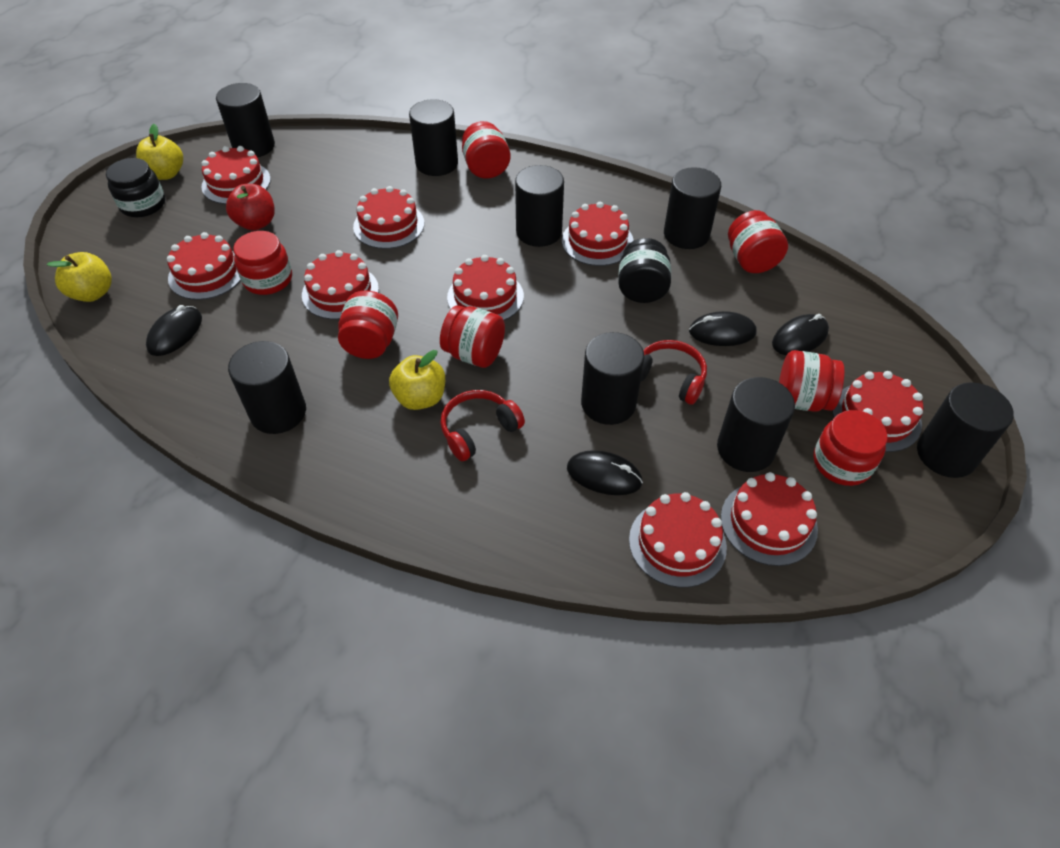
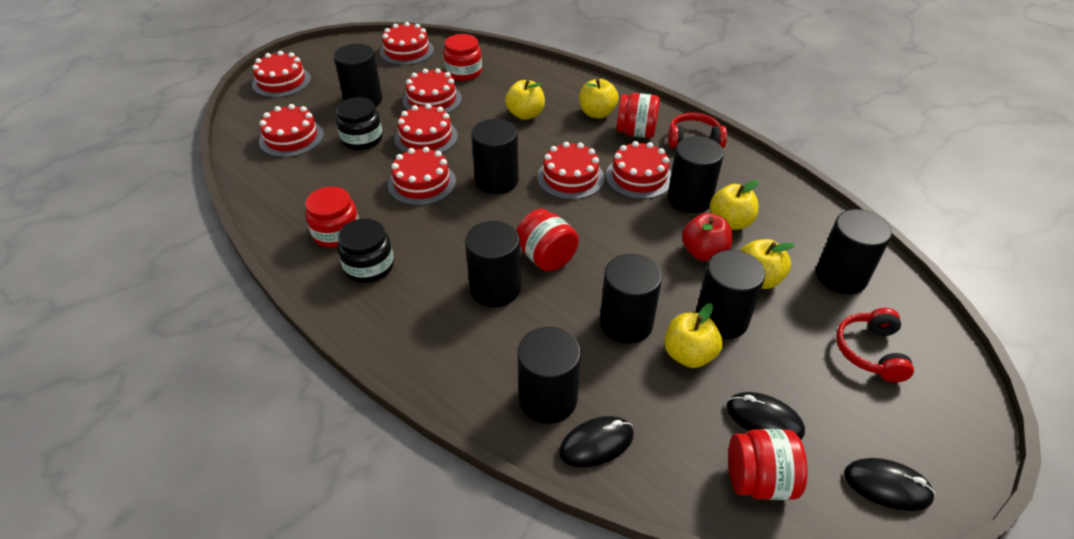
black mouse: [146,305,202,356] [567,450,643,495] [689,311,757,346] [772,314,829,355] = 4 -> [559,416,634,467] [726,392,805,440] [844,458,936,511] = 3
red cake: [167,232,241,300] [201,146,271,204] [302,250,379,320] [353,186,425,249] [447,255,524,321] [562,202,634,266] [629,492,727,588] [721,472,818,566] [832,371,923,452] = 9 -> [252,51,311,98] [259,104,324,157] [380,22,434,65] [388,147,456,206] [394,104,458,153] [403,68,462,114] [537,142,604,200] [606,141,671,199] = 8
red jar: [233,231,292,295] [338,290,398,359] [440,305,505,368] [462,121,510,179] [728,210,788,273] [779,350,845,412] [813,410,887,486] = 7 -> [305,186,359,248] [443,34,482,81] [516,209,579,272] [617,93,660,138] [728,429,808,500] = 5
yellow apple: [47,252,112,302] [136,124,183,180] [389,350,445,410] = 3 -> [505,80,545,120] [579,79,619,118] [664,303,723,368] [710,180,759,230] [740,239,795,289] = 5

